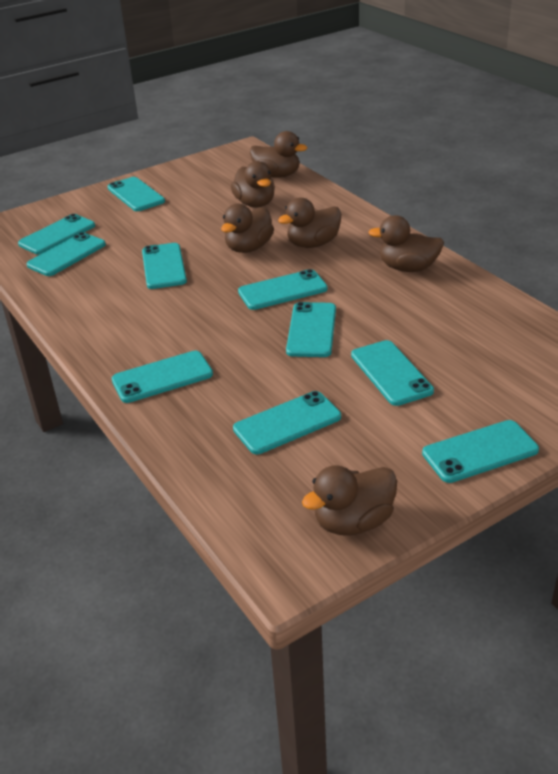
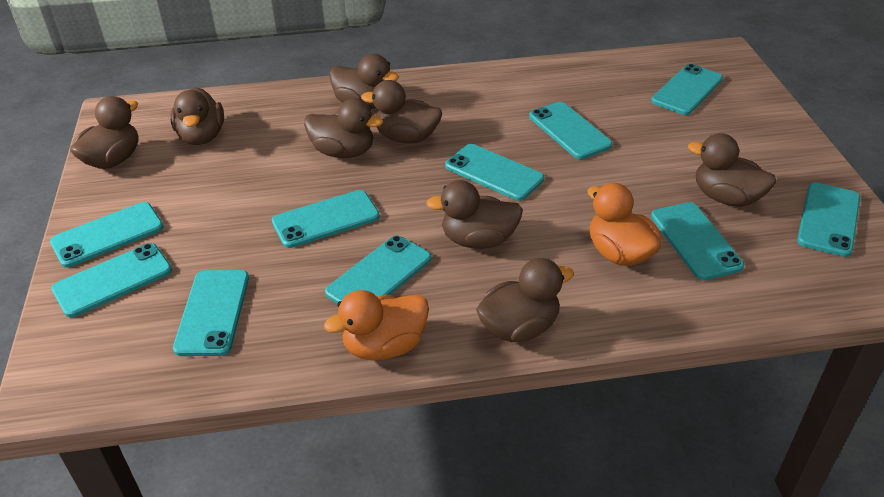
brown duck: [221,204,274,253] [231,161,275,208] [250,131,307,178] [278,198,342,248] [302,465,397,536] [368,215,444,272] = 6 -> [70,96,138,169] [170,87,224,145] [304,98,383,158] [329,54,399,109] [361,80,442,143] [426,180,523,249] [476,258,574,342] [688,133,776,207] = 8
orange duck: none = 0 -> [324,290,429,361] [587,183,661,266] = 2

